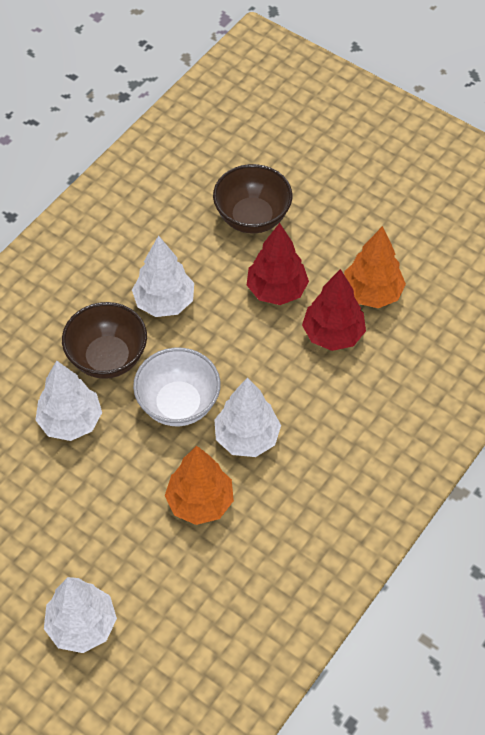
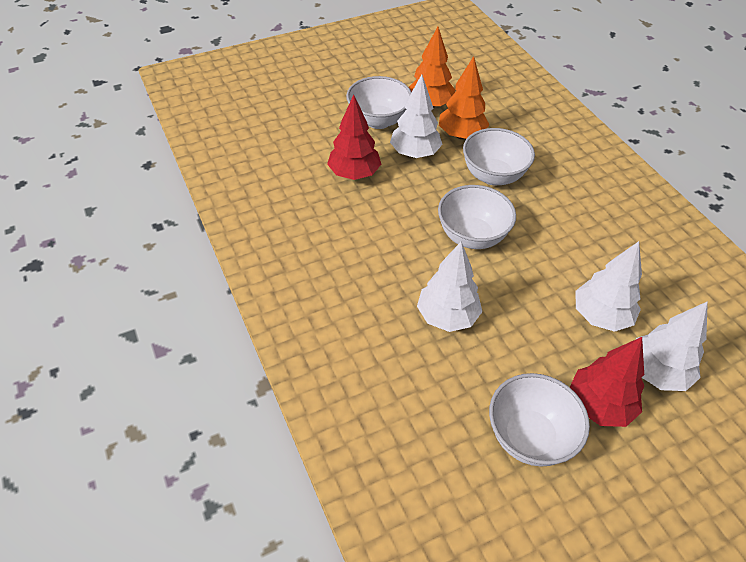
brown bowl: [62,302,147,379] [213,164,292,233] = 2 -> none = 0
white bowl: [133,348,221,426] = 1 -> [346,76,411,129] [438,185,516,249] [463,128,535,185] [489,373,590,467] = 4

